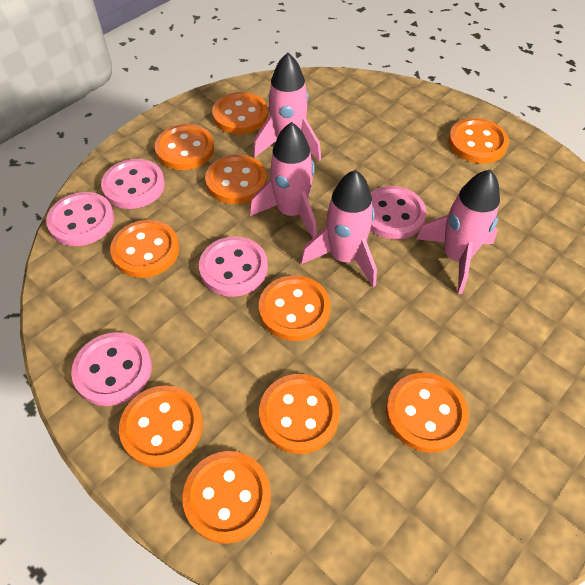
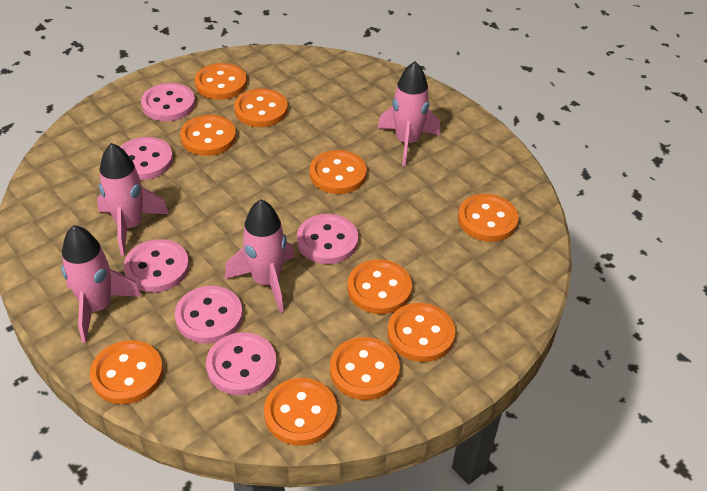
pink button: [46,192,114,246] [71,332,152,406] [101,159,165,209] [199,236,268,297] [370,186,427,239] = 5 -> [120,137,173,180] [124,239,189,292] [141,83,195,121] [175,286,243,344] [206,332,277,395] [297,214,358,264] = 6

